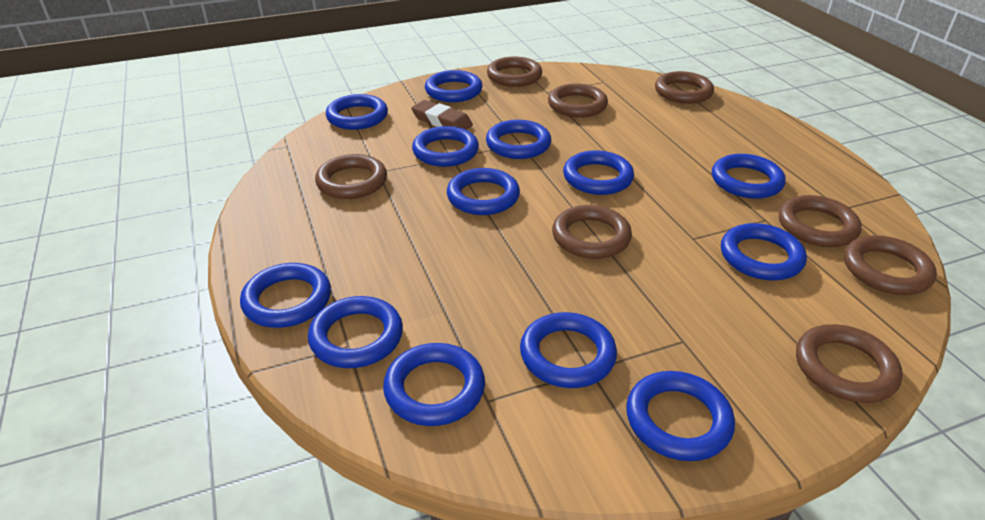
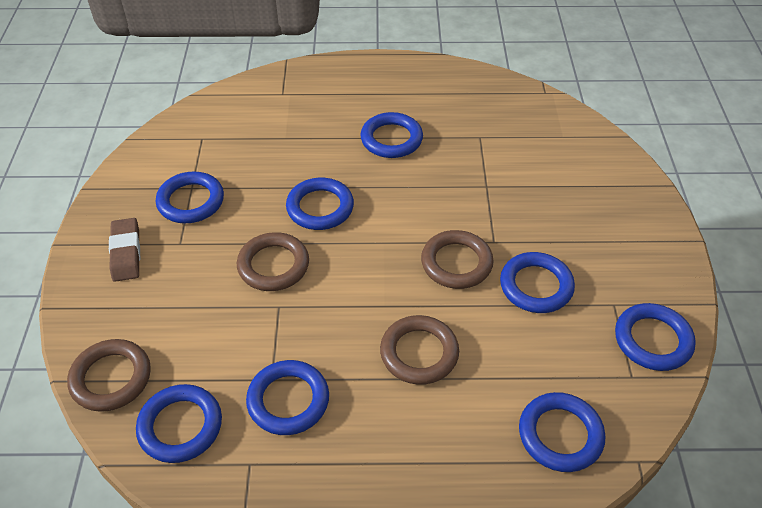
blue ring: [240,263,331,328] [308,296,403,368] [326,94,388,130] [383,343,485,426] [412,126,479,167] [425,70,483,102] [447,168,520,215] [486,120,551,159] [520,312,617,388] [563,150,634,195] [626,371,735,461] [712,154,786,199] [721,223,807,281] = 13 -> [136,384,222,463] [156,171,224,223] [246,360,329,435] [286,178,354,230] [360,112,423,158] [500,252,575,313] [519,392,606,472] [615,303,696,371] = 8
brown ring: [315,154,387,199] [487,56,542,87] [548,83,608,118] [552,205,632,259] [655,71,714,104] [779,195,862,247] [796,324,903,403] [844,235,937,295] = 8 -> [67,339,151,412] [237,232,309,291] [380,315,459,385] [421,230,494,289] = 4

